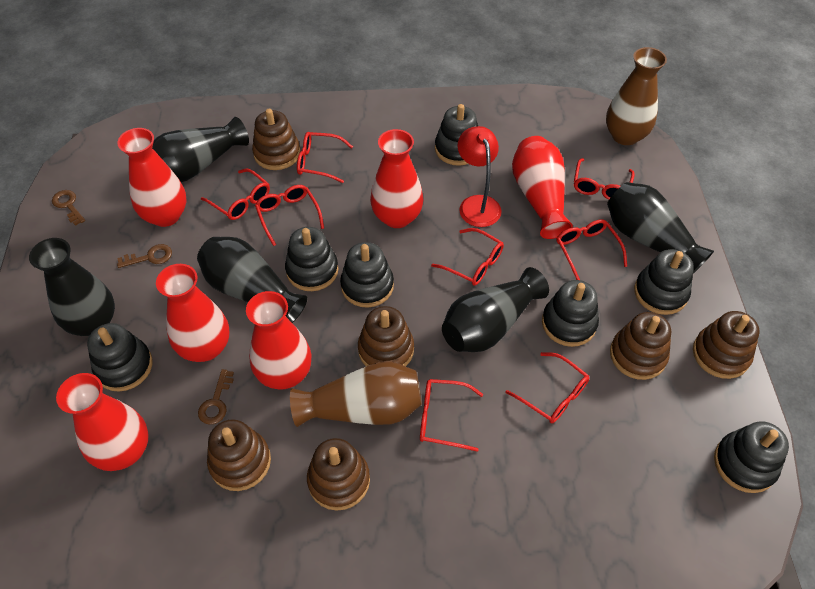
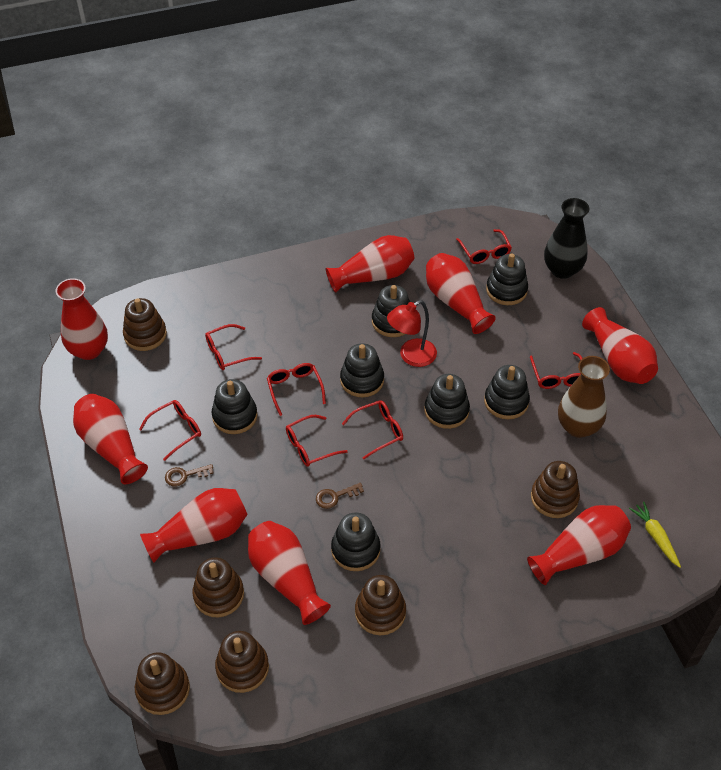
black vase: [29,238,115,336] [152,117,249,182] [197,237,307,323] [442,267,549,352] [607,182,714,274] = 5 -> [544,198,589,279] = 1
brown key: [52,190,85,226] [117,244,172,268] [198,369,234,424] = 3 -> [165,464,214,487] [316,483,364,509] = 2
brown vase: [290,362,422,427] [606,47,667,145] = 2 -> [558,356,610,438] = 1
red glasses: [201,169,270,220] [255,185,324,246] [297,132,353,183] [420,379,483,452] [431,228,504,286] [505,352,590,423] [556,219,627,280] [574,158,635,200] = 8 -> [139,400,201,461] [205,324,262,370] [267,363,326,416] [286,415,348,467] [342,400,403,459] [456,229,512,264] [530,352,583,389] = 7
red vase: [56,373,149,471] [117,128,186,227] [156,264,229,362] [246,291,312,389] [370,129,423,228] [512,136,573,239] = 6 -> [56,278,108,360] [73,394,148,484] [140,488,248,563] [248,521,331,625] [326,235,415,293] [426,253,496,334] [527,505,631,585] [582,307,658,384] = 8
yellow carrot: none = 0 -> [629,502,681,568] = 1

